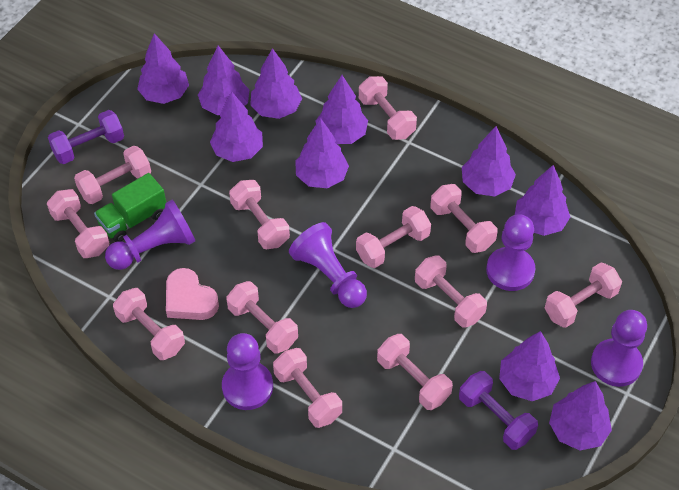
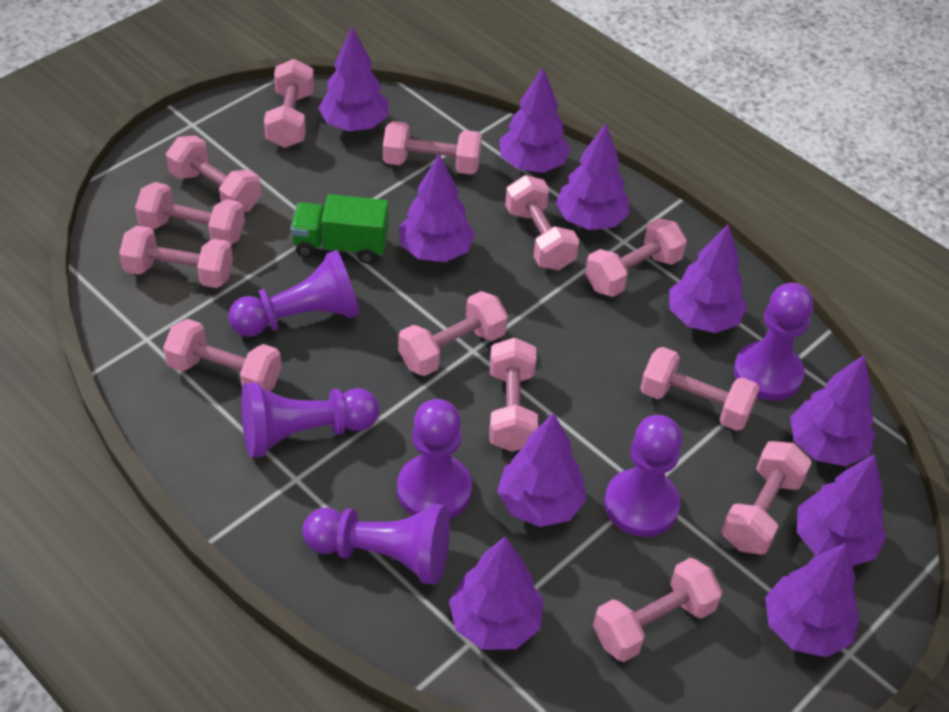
pink dumbbell: [47,189,109,258] [74,145,151,204] [113,288,185,360] [226,281,298,353] [229,180,290,249] [273,348,342,428] [356,206,431,268] [359,76,417,140] [377,334,453,410] [415,255,487,328] [431,184,498,253] [545,262,622,328] = 12 -> [119,226,233,288] [135,182,245,245] [163,319,282,391] [166,136,261,212] [264,59,314,148] [383,121,482,175] [398,291,508,376] [489,337,538,452] [505,175,579,270] [585,218,687,297] [593,558,722,662] [640,347,760,431] [721,441,812,555] = 13
pink heart: [166,268,219,320] = 1 -> none = 0
purple dumbbell: [48,110,124,164] [459,371,538,450] = 2 -> none = 0
purple pawn: [105,200,195,270] [222,333,273,410] [289,222,367,308] [486,214,535,291] [591,310,647,387] = 5 -> [228,250,360,337] [241,382,379,458] [302,504,450,585] [397,399,472,519] [604,415,682,537] [734,283,813,401] = 6

